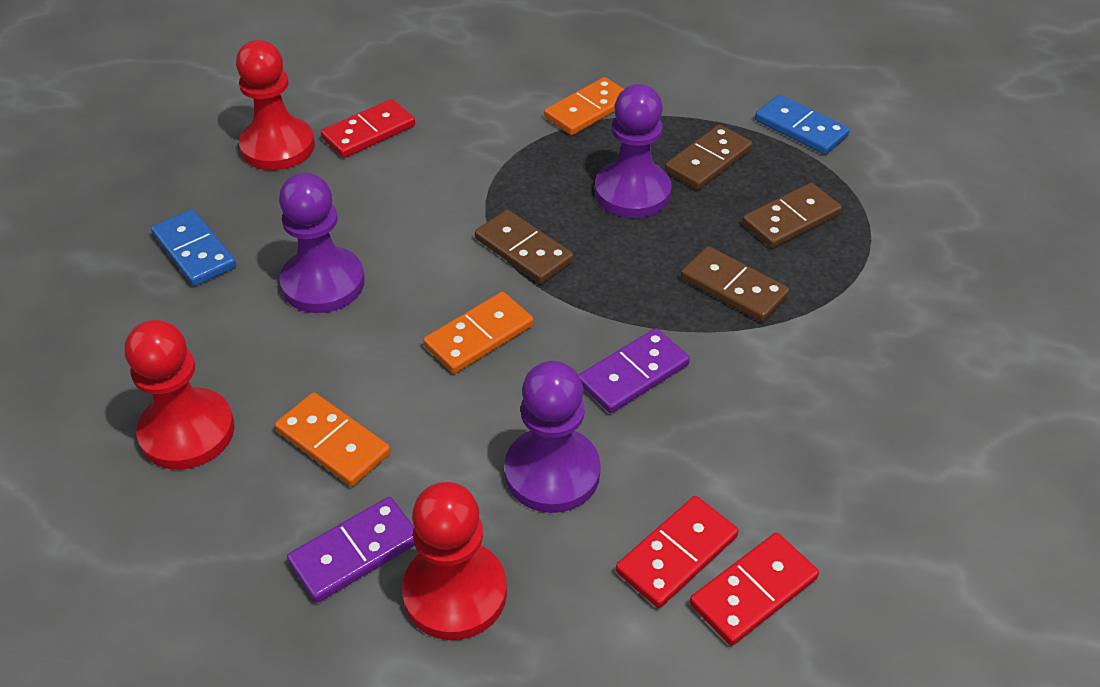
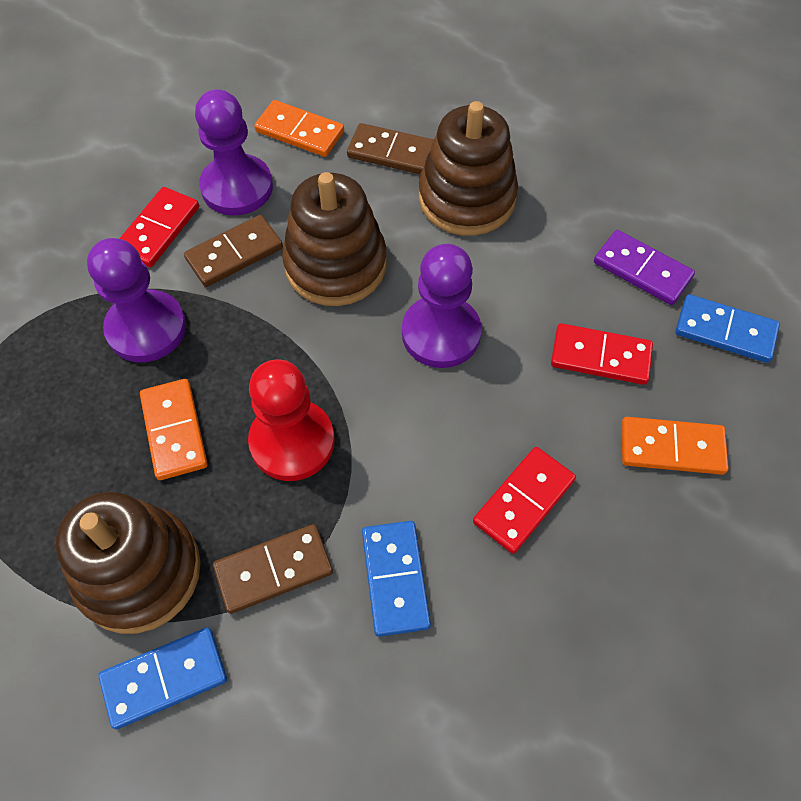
blue domino: [151,209,236,286] [755,95,850,155] = 2 -> [98,627,227,729] [362,521,431,637] [676,294,780,363] = 3
brown domino: [475,210,574,284] [665,125,752,190] [681,246,789,322] [742,183,842,248] = 4 -> [184,215,283,287] [213,524,333,614] [347,123,434,174] = 3
brown stacking toy: none = 0 -> [56,492,201,634] [282,172,387,306] [419,101,518,236] = 3
purple domino: [287,497,415,603] [579,328,690,413] = 2 -> [594,230,695,305] = 1
red pawn: [125,320,235,470] [236,40,315,170] [402,482,507,640] = 3 -> [248,360,335,481] = 1

